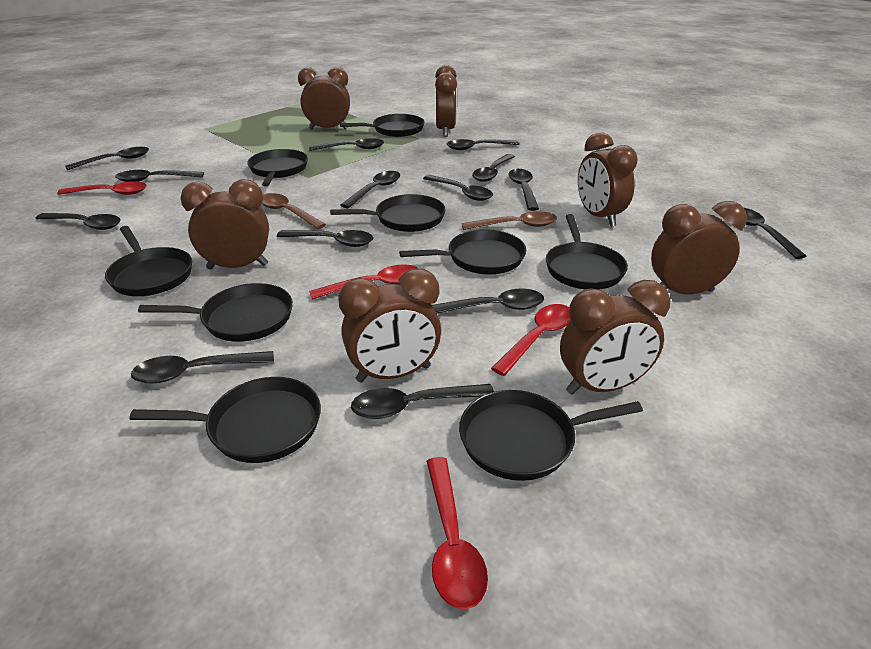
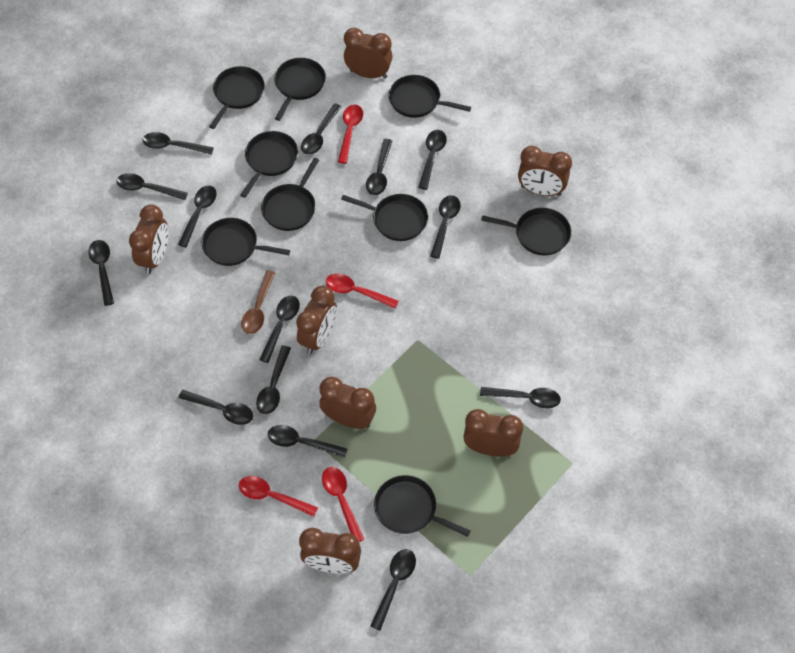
brown spoon: [262,193,326,229] [462,211,557,230] = 2 -> [241,270,276,334] = 1

